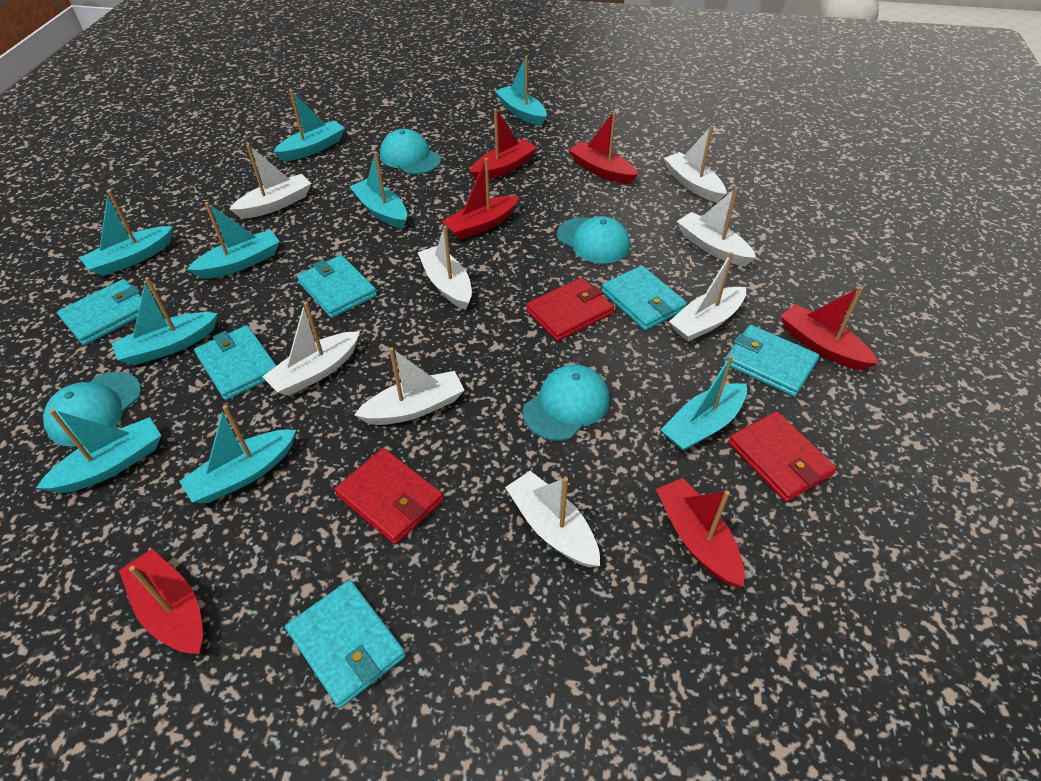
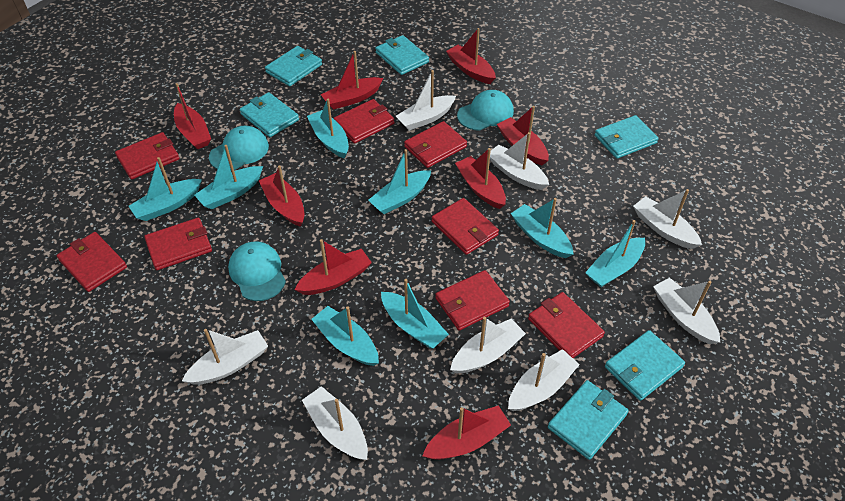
red boat: [119,549,203,654] [442,158,519,240] [470,109,537,181] [569,111,638,184] [656,478,745,587] [780,286,879,371] = 6 -> [174,83,211,149] [259,166,304,227] [294,239,372,295] [321,51,383,109] [422,405,511,460] [446,28,496,84] [455,148,506,209] [497,106,549,165] = 8
red wallet: [334,448,443,545] [526,278,614,341] [728,411,837,502] = 3 -> [56,232,127,292] [115,132,180,180] [144,217,212,270] [333,99,395,143] [404,121,467,168] [432,198,499,255] [435,270,510,331] [528,292,605,358] = 8
turquoise boat: [36,409,161,493] [80,190,173,276] [111,277,218,365] [179,405,296,503] [187,202,280,279] [273,90,345,161] [349,151,407,229] [495,56,546,126] [661,355,747,451] = 9 -> [129,157,202,221] [194,145,263,209] [307,99,349,158] [311,306,379,366] [368,149,431,214] [381,279,449,349] [510,198,574,258] [585,220,645,287] = 8
turquoise cap: [43,372,142,446] [380,129,441,175] [523,364,610,441] [557,216,630,264] = 4 -> [209,126,269,171] [228,242,286,301] [457,90,514,131] = 3

